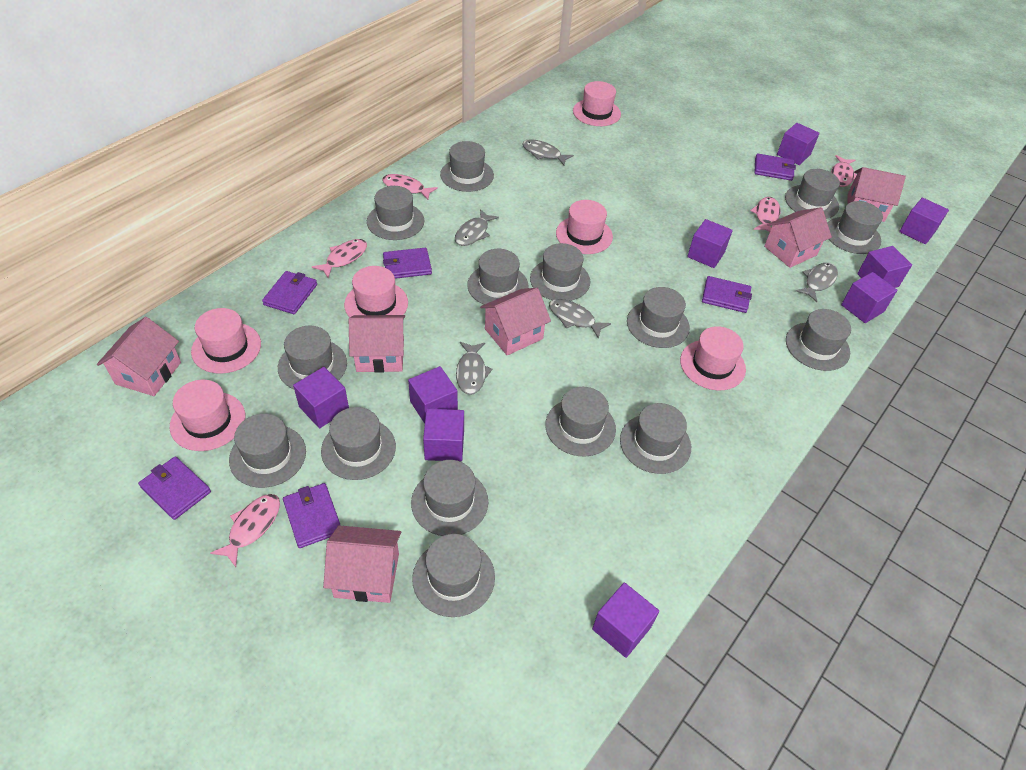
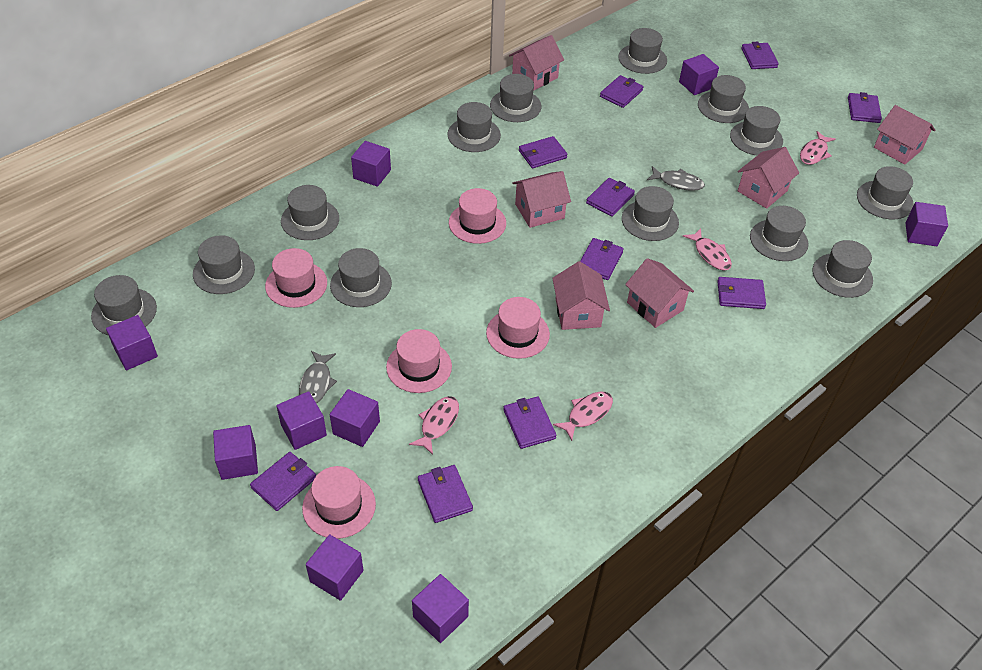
grey fish: [455,209,499,246] [456,342,493,395] [522,139,574,165] [549,299,611,339] [796,263,838,302] = 5 -> [299,351,337,404] [647,166,705,191] = 2
grey hat: [229,414,306,488] [278,326,347,389] [321,407,396,480] [367,186,424,240] [411,460,488,536] [412,534,495,617] [440,141,494,192] [467,249,529,305] [530,243,590,301] [545,387,616,457] [620,403,691,474] [627,287,690,348] [785,169,840,219] [786,309,851,371] [827,201,883,254] = 15 -> [91,275,157,335] [193,235,255,294] [281,185,339,240] [330,248,392,307] [447,102,501,152] [490,74,541,122] [618,28,667,74] [622,186,679,241] [698,75,749,123] [730,106,783,155] [750,206,809,261] [813,240,873,298] [857,166,914,219] = 13
pink fish: [210,494,280,567] [312,239,367,278] [382,174,438,200] [750,197,780,232] [831,155,857,187] = 5 -> [409,396,459,455] [553,391,613,441] [683,228,732,271] [800,131,836,165] = 4
pink hat: [170,380,245,451] [191,308,261,374] [344,266,408,318] [556,200,613,254] [573,81,621,126] [680,326,746,390] = 6 -> [265,248,327,308] [302,466,376,539] [386,329,452,393] [449,188,506,244] [486,297,550,359] = 5
purple wallet: [138,456,211,520] [262,271,317,314] [283,483,341,548] [383,248,432,279] [702,276,752,313] [754,153,796,181] = 6 -> [250,452,316,511] [418,465,473,523] [503,396,556,449] [519,136,567,168] [580,238,624,280] [586,178,635,217] [600,75,644,108] [717,277,766,309] [741,42,779,69] [848,92,882,123] = 10

